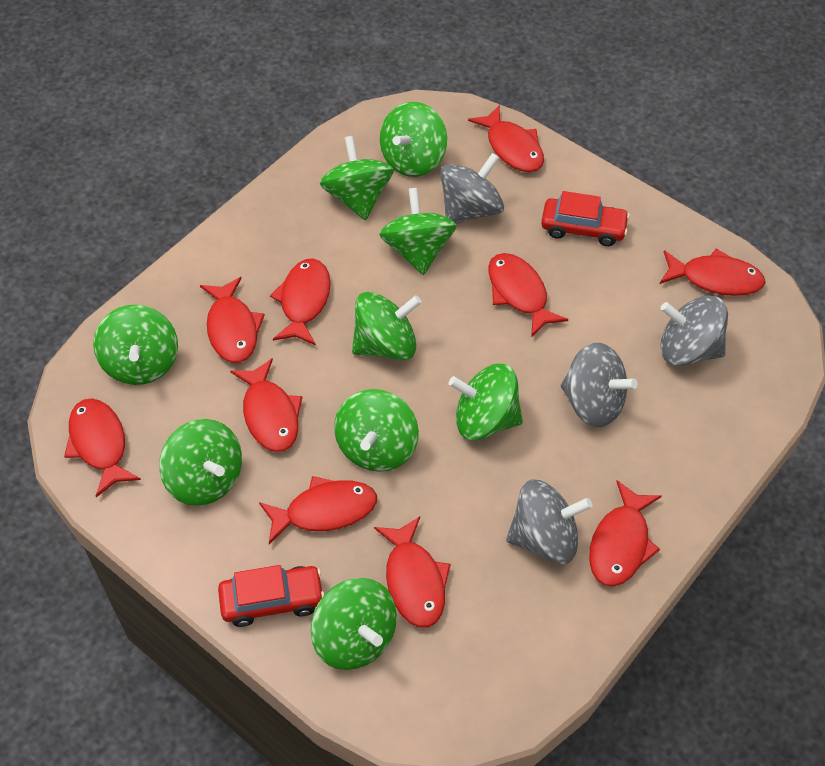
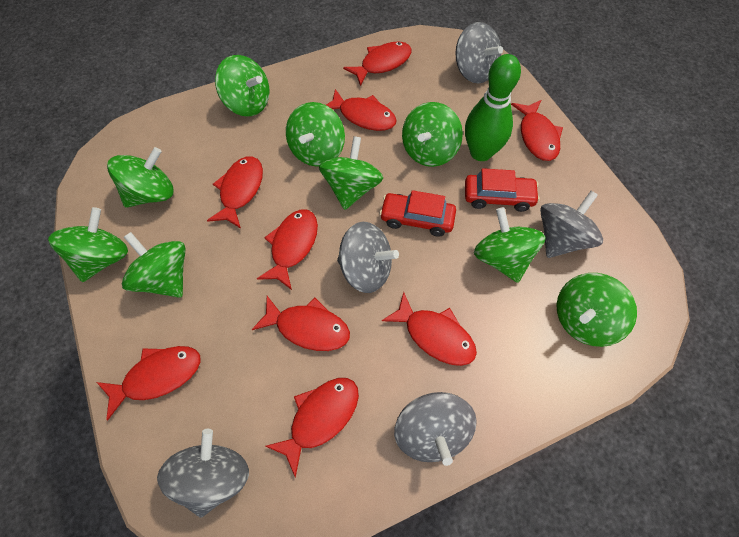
green bowling pin: none = 0 -> [465,54,521,161] = 1
grey spinning top: [440,153,504,224] [506,480,593,564] [561,343,638,427] [660,295,728,366] = 4 -> [157,429,249,518] [337,222,399,293] [394,392,477,466] [455,22,503,83] [540,191,603,258] = 5
red fish: [64,398,141,497] [200,277,265,363] [230,358,303,452] [259,476,377,544] [270,258,330,345] [374,516,451,627] [468,105,544,172] [489,253,568,337] [589,480,662,587] [660,248,765,296] = 10 -> [97,346,201,420] [207,156,263,229] [252,296,350,351] [257,209,318,290] [265,378,359,478] [326,89,397,131] [343,41,412,86] [382,292,477,366] [511,100,563,161] = 9

